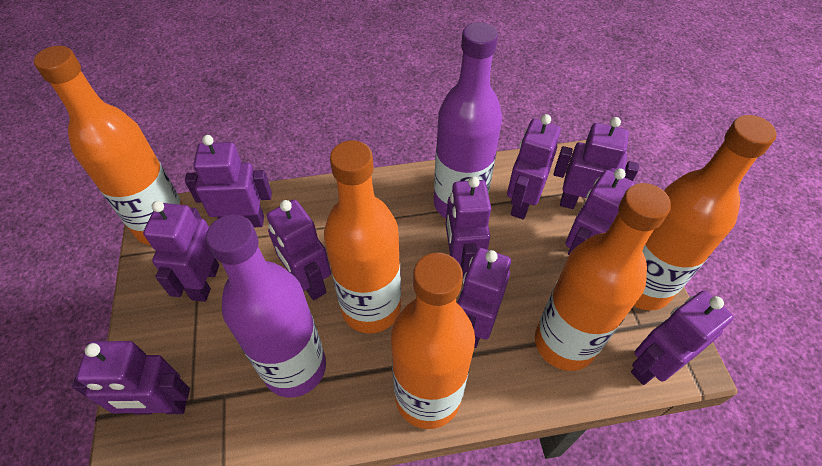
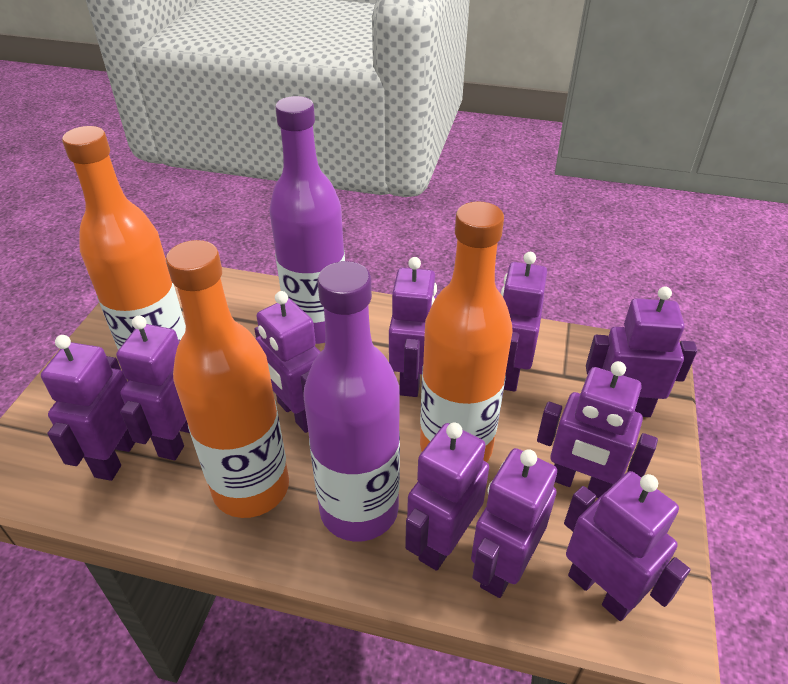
orange bottle: [34,46,183,245] [324,140,401,333] [391,252,475,429] [535,183,671,371] [634,115,776,310] = 5 -> [62,126,186,350] [166,240,289,518] [420,201,513,462] = 3

